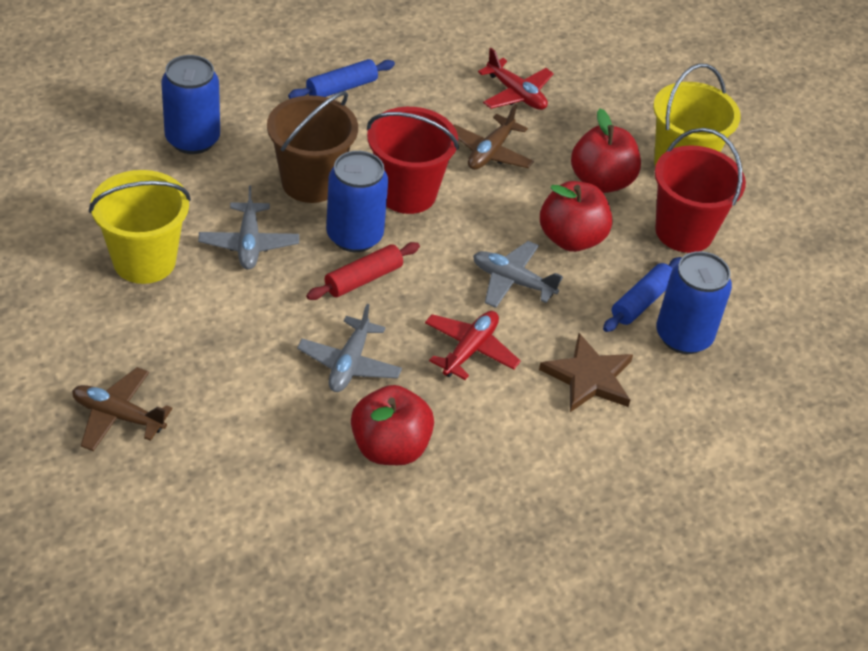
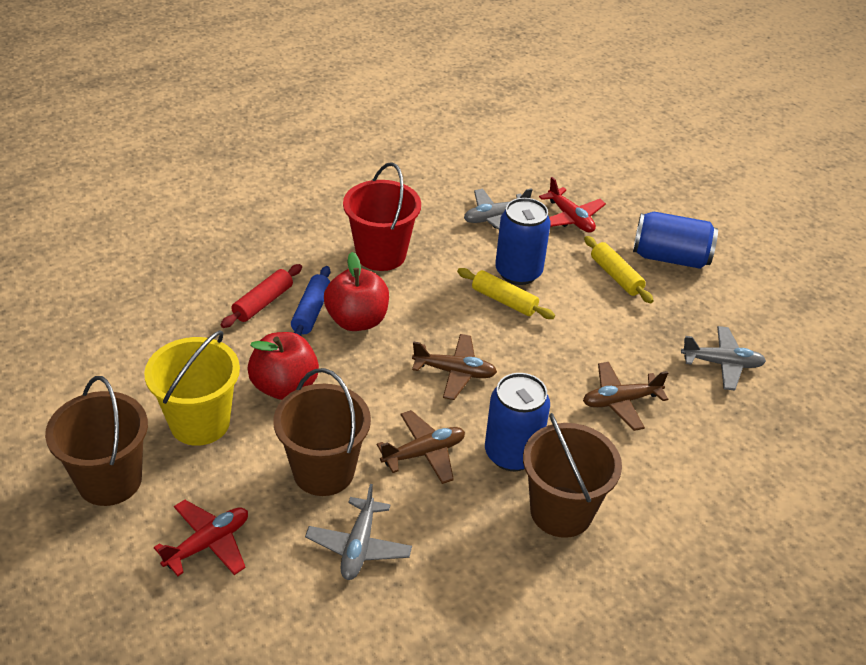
blue rolling pin: [288,59,395,99] [603,257,682,332] = 2 -> [291,266,330,336] = 1
brown bucket: [267,91,358,203] = 1 -> [45,376,148,506] [273,368,371,496] [523,413,622,538] = 3
brown plane: [72,367,172,451] [453,104,534,170] = 2 -> [377,410,465,484] [412,334,497,400] [583,362,668,431] = 3
brown star: [539,333,633,412] = 1 -> none = 0
red apple: [351,385,434,465] [540,181,613,252] [571,108,641,193] = 3 -> [247,332,319,400] [324,252,389,331] = 2
red bucket: [367,107,459,214] [655,128,746,253] = 2 -> [343,162,421,271] = 1
yellow bucket: [89,170,191,284] [653,63,740,166] = 2 -> [144,330,240,446] = 1
yellow rolling pin: none = 0 -> [457,268,555,319] [584,236,654,303] = 2

